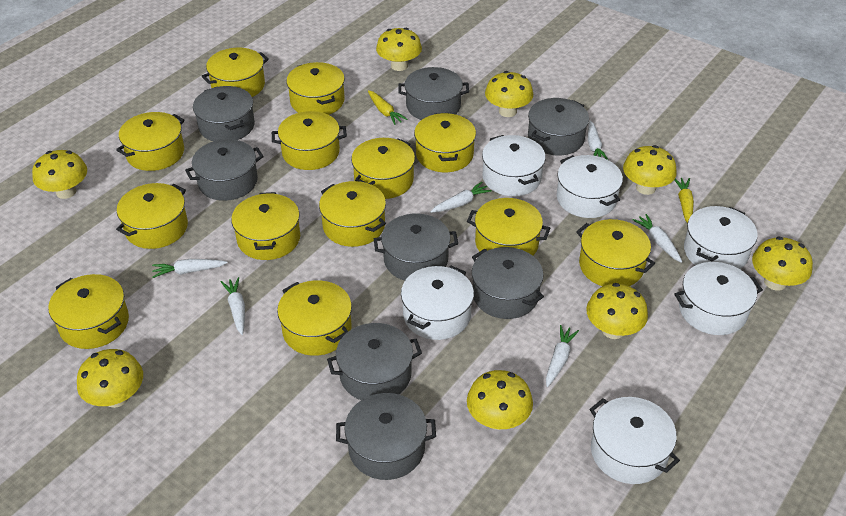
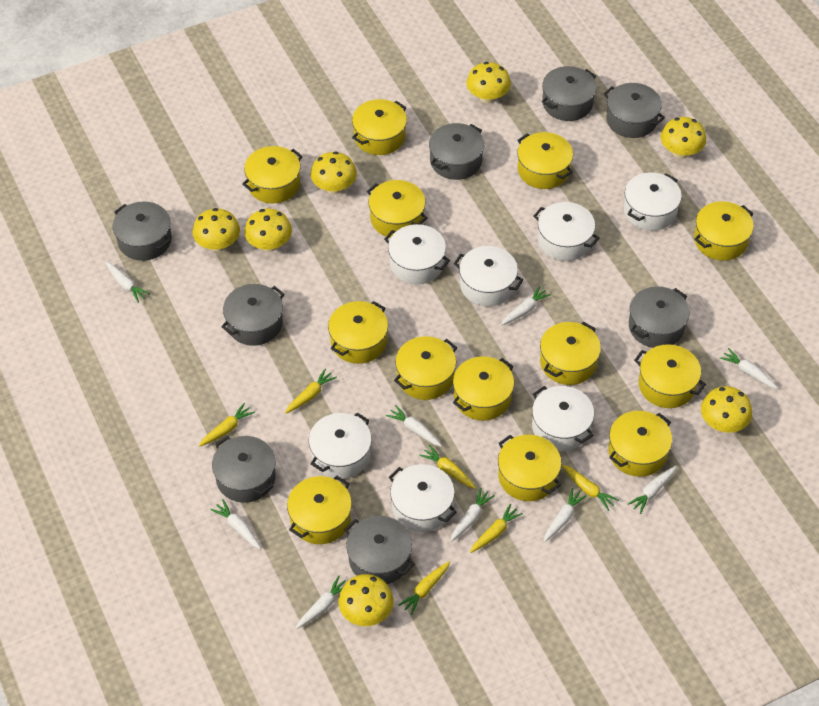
white carrot: [152,259,228,278] [221,277,245,335] [430,182,492,213] [546,325,579,387] [588,121,608,160] [632,214,682,263] = 6 -> [105,262,150,303] [210,499,261,549] [296,576,345,629] [386,405,442,447] [450,488,495,542] [501,286,551,325] [544,488,587,542] [628,466,677,514] [720,348,778,389] = 9
white pot: [401,266,474,340] [482,135,546,196] [557,155,623,218] [590,397,680,484] [674,262,763,335] [684,206,758,269] = 6 -> [309,413,372,479] [384,224,450,284] [389,464,457,532] [454,246,523,306] [532,386,594,451] [533,202,599,261] [624,172,682,231] = 7
yellow carrot: [368,90,408,125] [674,178,694,223] = 2 -> [199,403,255,447] [285,368,337,413] [398,561,450,615] [419,445,476,489] [470,504,523,553] [562,465,619,511] = 6
yellow mushroom: [32,150,87,199] [77,349,143,408] [376,28,422,71] [467,370,533,430] [485,71,533,117] [586,283,648,339] [623,145,677,195] [752,236,813,291] = 8 -> [193,208,240,252] [244,209,292,252] [311,151,357,194] [339,574,393,626] [466,62,511,104] [661,117,706,159] [701,386,752,433] = 7

